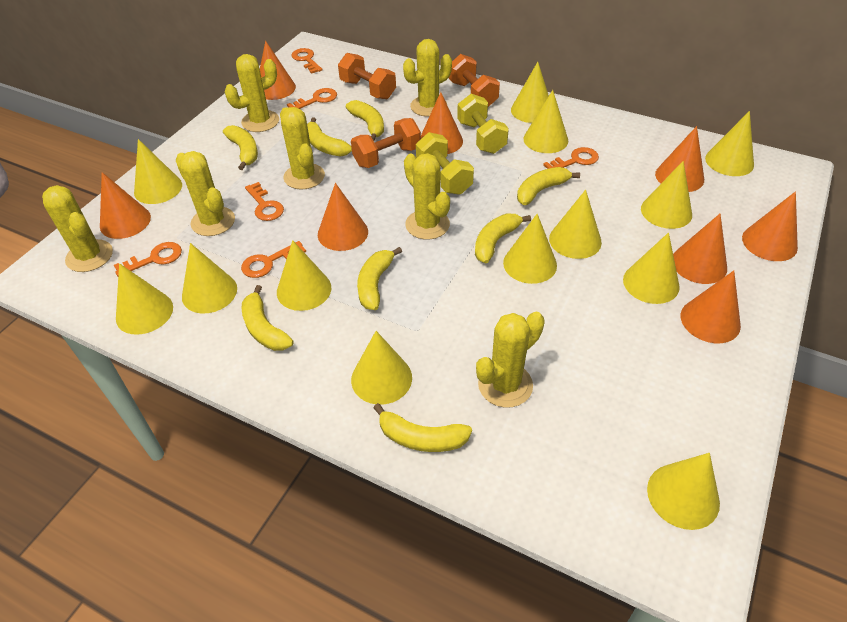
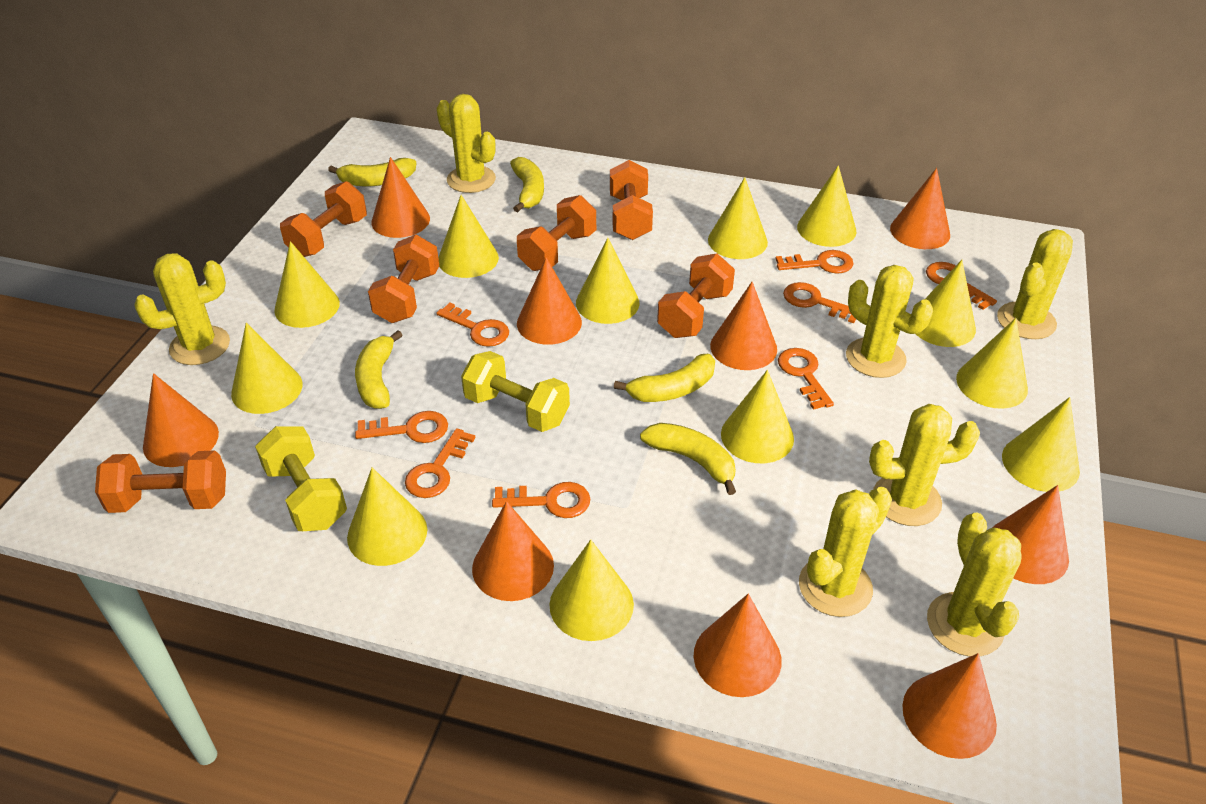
orange cone: [100,172,151,239] [260,41,296,100] [318,183,368,251] [421,92,463,154] [655,126,704,192] [673,214,727,284] [681,271,741,343] [742,191,798,261] = 8 -> [143,373,219,467] [372,157,430,238] [472,501,554,601] [517,257,582,345] [694,594,782,697] [710,282,777,370] [890,168,950,249] [902,653,997,759] [992,485,1069,584] = 9
orange dumbbell: [338,53,396,99] [351,118,421,168] [449,54,500,107] = 3 -> [95,450,226,513] [280,181,367,257] [368,235,439,323] [517,195,596,271] [610,160,653,240] [657,253,735,338] = 6
orange key: [114,242,182,276] [241,241,306,278] [245,182,284,221] [287,88,337,109] [291,48,322,74] [543,147,599,169] = 6 -> [355,411,448,443] [405,428,475,498] [437,303,509,347] [492,482,590,518] [775,250,854,274] [778,348,834,410] [783,282,856,323] [926,262,997,310] = 8
yellow banana: [223,125,258,170] [242,285,294,351] [307,117,352,157] [346,100,384,141] [357,247,402,310] [373,403,472,452] [475,214,531,263] [517,167,580,205] = 8 -> [328,158,416,186] [355,330,402,409] [510,157,544,213] [614,354,715,402] [640,423,736,495] = 5
yellow cone: [116,263,173,335] [134,139,182,204] [182,243,237,313] [277,240,331,311] [351,331,412,405] [503,214,557,284] [511,62,549,123] [523,90,568,153] [549,190,602,259] [623,232,680,304] [641,161,692,229] [647,453,720,530] [705,111,754,176] = 13 -> [231,323,302,414] [274,241,340,328] [347,468,427,566] [438,195,499,278] [549,540,634,641] [576,238,639,324] [708,177,768,259] [721,370,794,463] [797,165,856,247] [911,260,976,347] [956,318,1028,409] [1002,397,1080,492] = 12

